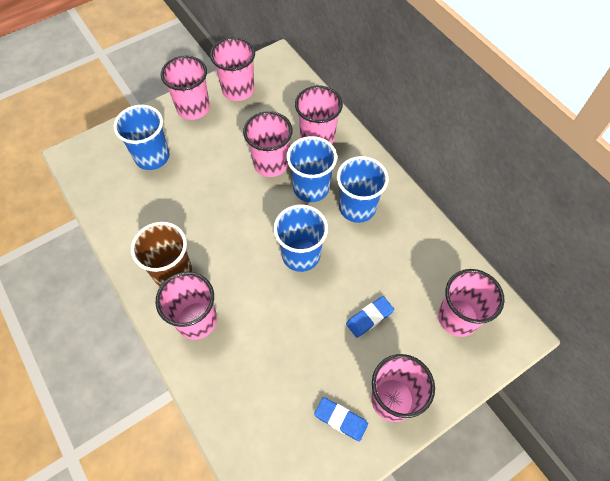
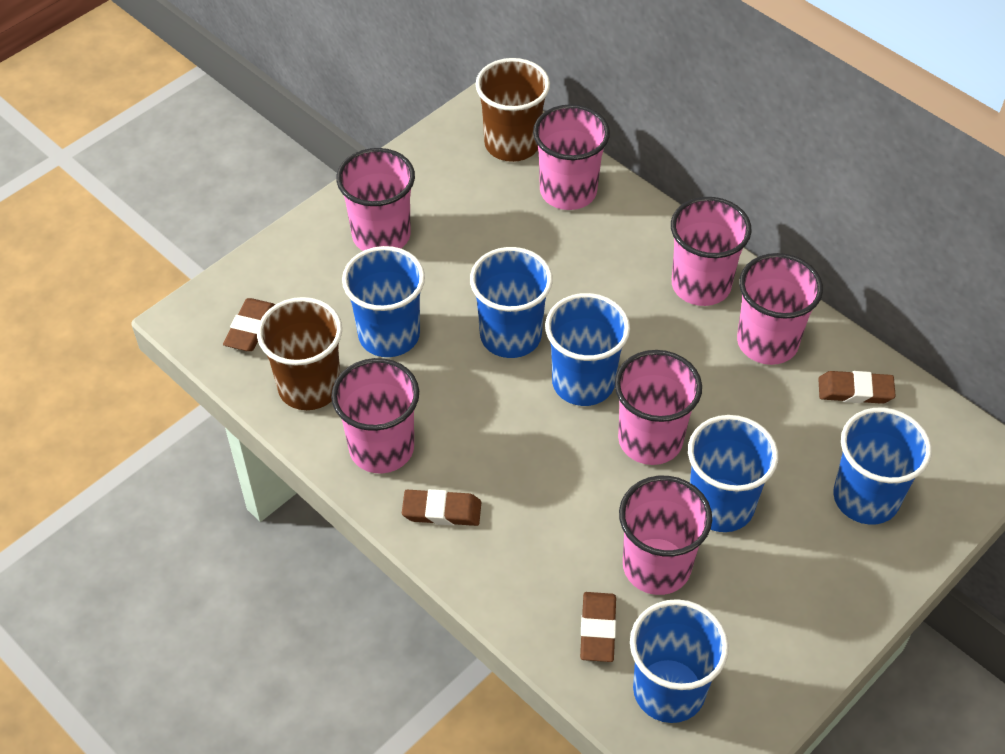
blue cup: [114,105,170,170] [273,204,328,272] [286,136,337,202] [337,156,389,223] = 4 -> [342,246,425,357] [470,247,553,358] [545,293,630,406] [630,599,729,723] [688,415,778,532] [833,407,932,525] = 6
blue eraser: [314,397,368,442] [346,296,394,338] = 2 -> none = 0
brown cup: [131,222,192,286] = 1 -> [257,297,342,410] [475,58,550,162] = 2
brown eraser: none = 0 -> [223,298,275,351] [402,489,481,526] [580,592,616,662] [818,371,896,404] = 4

